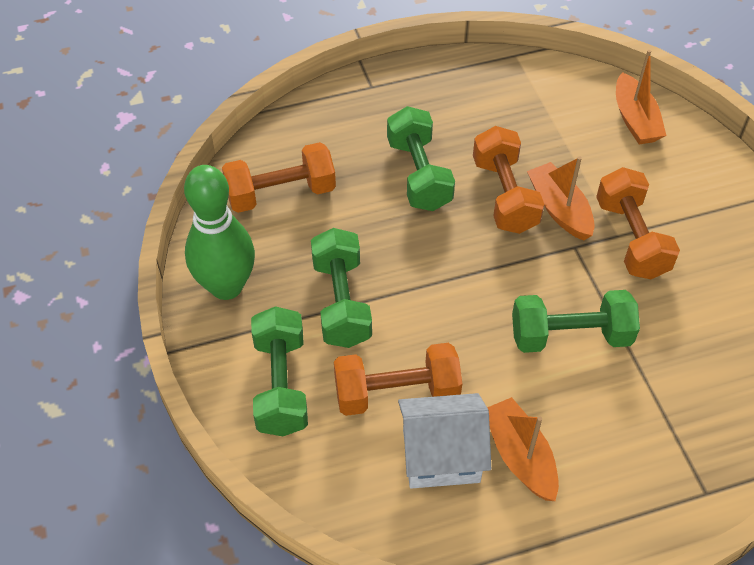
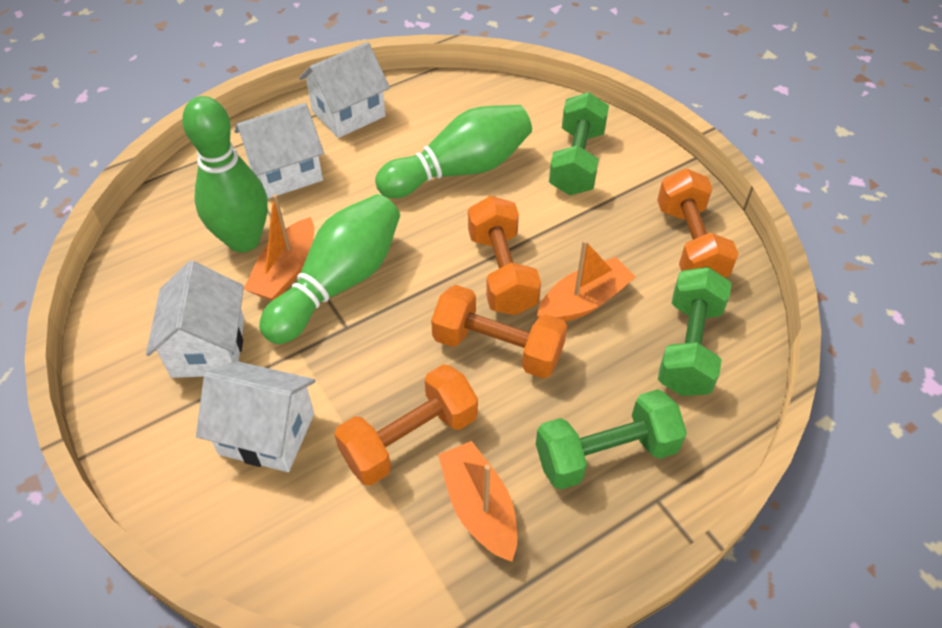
green bowling pin: [184,165,255,300] = 1 -> [182,96,268,252] [259,194,400,344] [375,105,532,199] = 3
green dumbbell: [251,306,308,436] [311,228,372,348] [387,106,455,211] [512,290,640,353] = 4 -> [536,389,687,490] [549,92,609,195] [658,267,732,396] = 3
white house: [398,393,491,489] = 1 -> [146,261,244,378] [196,361,315,472] [234,103,324,199] [299,42,390,138] = 4

